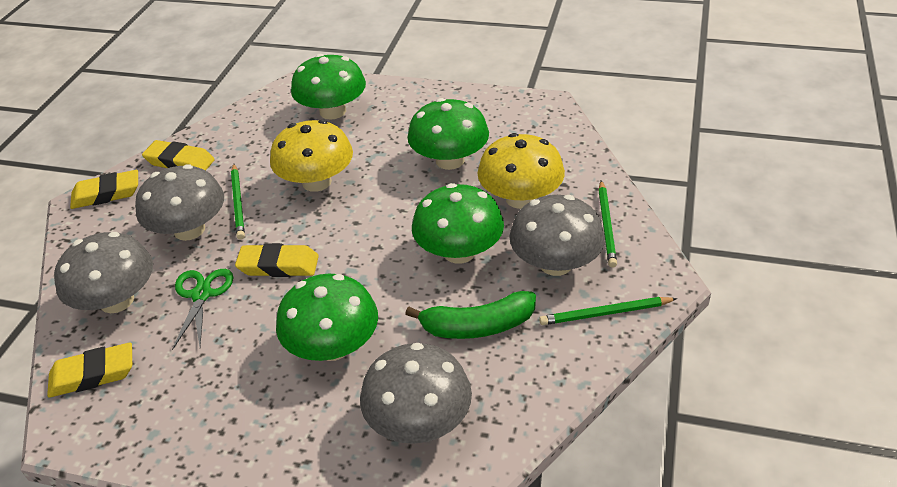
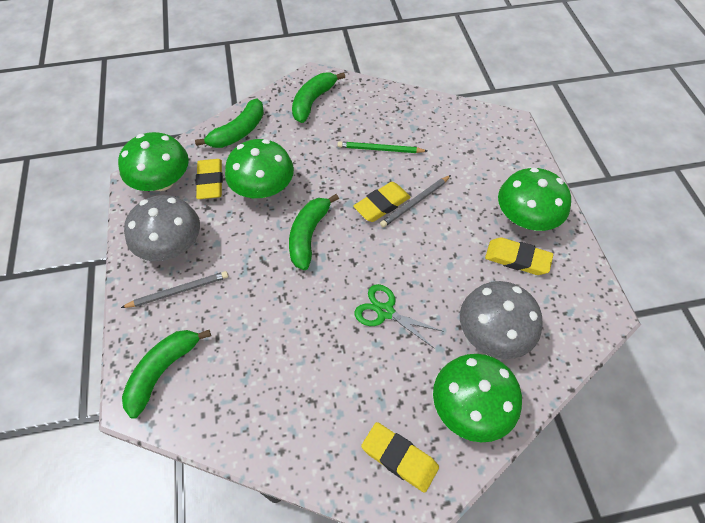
green banana: [405,291,536,339] = 1 -> [122,330,211,419] [195,98,264,148] [289,194,339,270] [292,72,345,123] = 4
green pencil: [231,164,245,240] [539,297,678,325] [598,180,617,268] = 3 -> [337,141,427,153] = 1
grey mushroom: [54,232,153,313] [135,164,224,241] [360,343,472,444] [509,195,605,276] = 4 -> [124,195,200,261] [460,281,543,359] = 2
grey pencil: none = 0 -> [121,271,228,308] [380,175,451,227] = 2
yellow mushroom: [270,120,353,192] [478,133,565,209] = 2 -> none = 0

